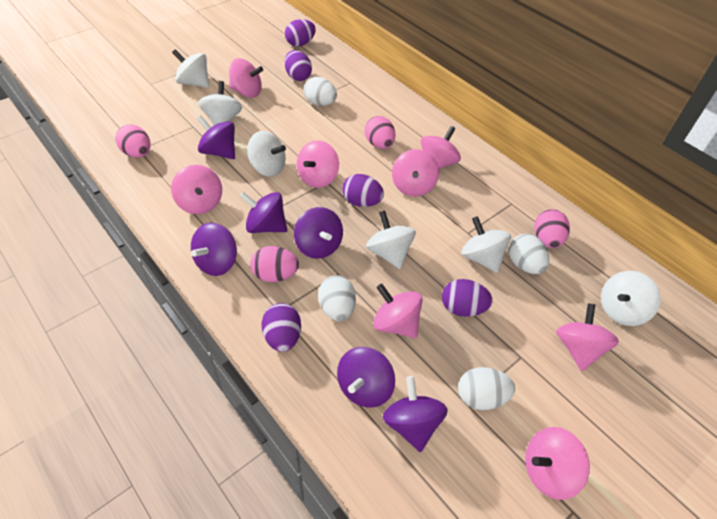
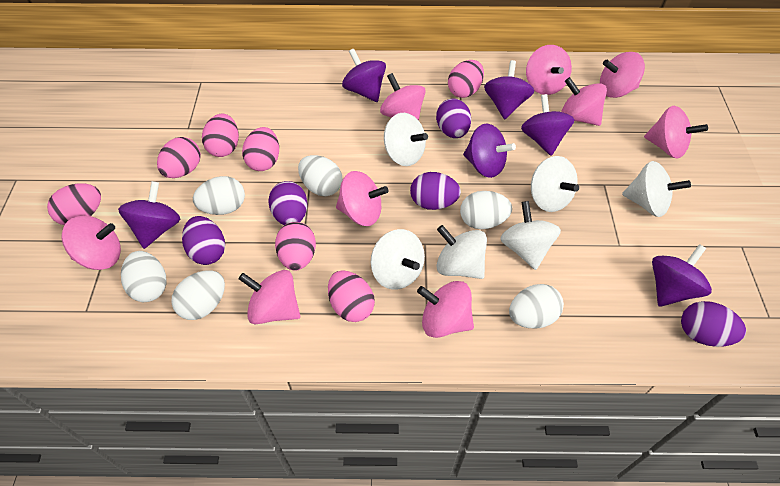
pink egg: [115,125,151,158] [250,246,299,282] [365,116,395,149] [534,209,570,248] = 4 -> [47,184,101,225] [157,137,201,178] [202,114,239,157] [242,127,279,171] [275,222,316,271] [328,270,375,322] [448,60,484,98] = 7
pink spinning top: [171,165,222,214] [229,58,263,98] [297,141,339,188] [373,284,422,338] [392,149,439,196] [421,126,461,169] [525,427,590,500] [556,303,619,371] = 8 -> [62,216,121,270] [238,270,300,324] [336,171,388,226] [380,73,426,120] [417,281,474,338] [526,45,572,95] [561,77,607,126] [600,52,645,98] [644,106,708,159] = 9
white egg: [304,77,337,106] [318,276,356,321] [458,367,515,410] [509,234,549,274] = 4 -> [121,251,166,302] [171,270,225,320] [193,176,245,215] [298,155,342,196] [460,191,512,229] [509,284,564,329] = 6

